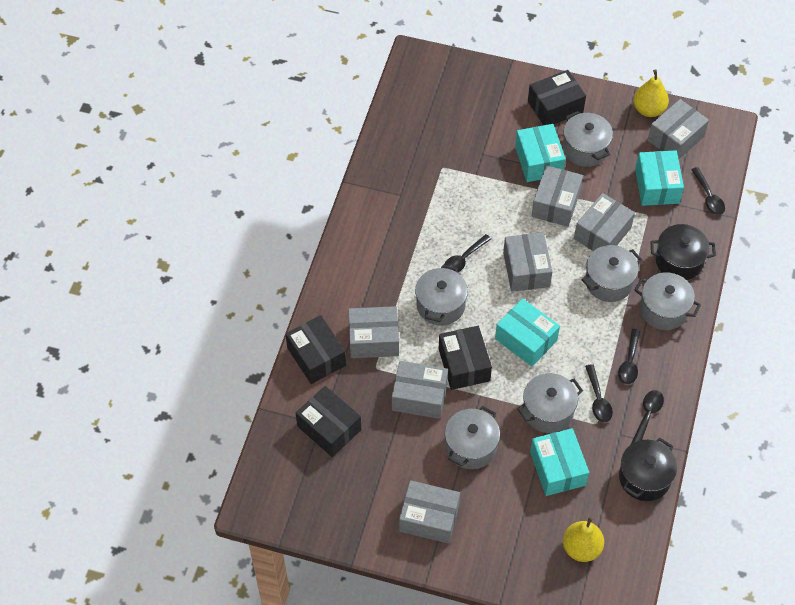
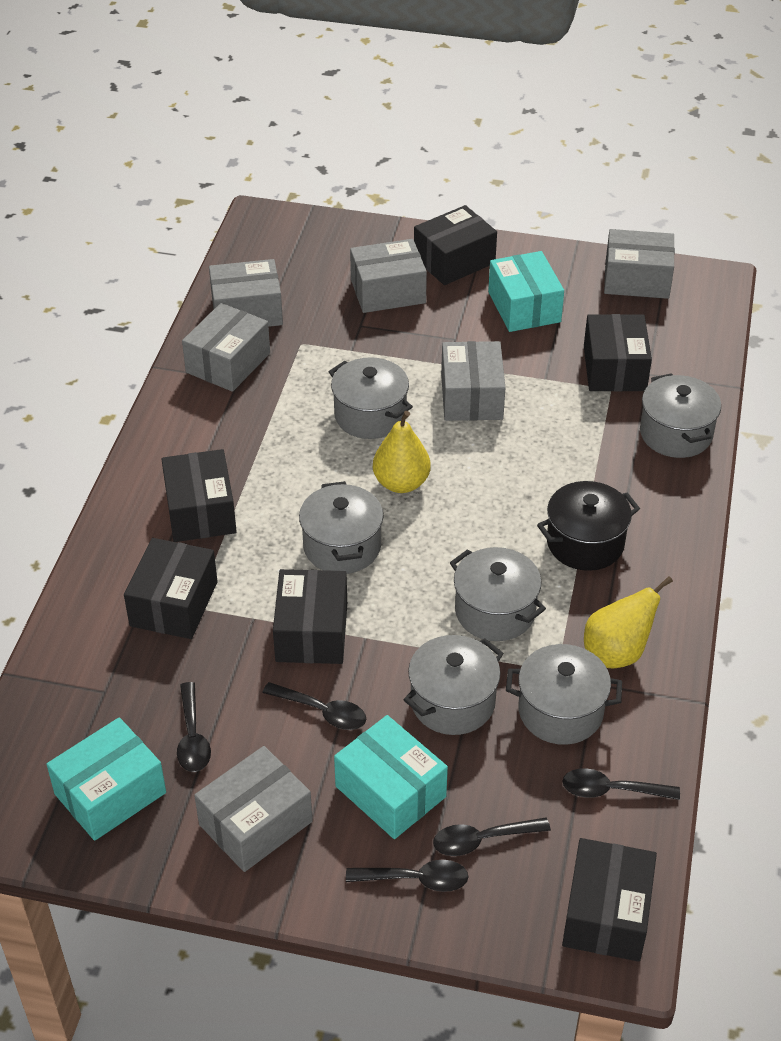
black box: [286,315,346,384] [296,386,361,457] [439,326,492,390] [528,70,586,125] = 4 -> [124,538,218,639] [161,449,237,542] [273,569,347,664] [414,205,497,285] [562,838,657,962] [584,314,652,392] = 6
black pot: [619,437,677,501] [650,224,716,280] = 2 -> [537,481,640,571] = 1
grey box: [348,306,399,358] [392,361,448,419] [399,480,460,544] [503,233,553,292] [532,165,583,227] [574,193,635,251] [648,99,709,159] = 7 -> [182,303,270,392] [194,746,313,872] [209,259,283,327] [350,239,427,313] [441,341,506,421] [604,229,675,299] = 6
turquoise box: [495,298,560,367] [515,124,566,182] [530,428,589,496] [635,150,684,206] = 4 -> [46,717,166,841] [334,715,448,839] [488,251,564,332] = 3

